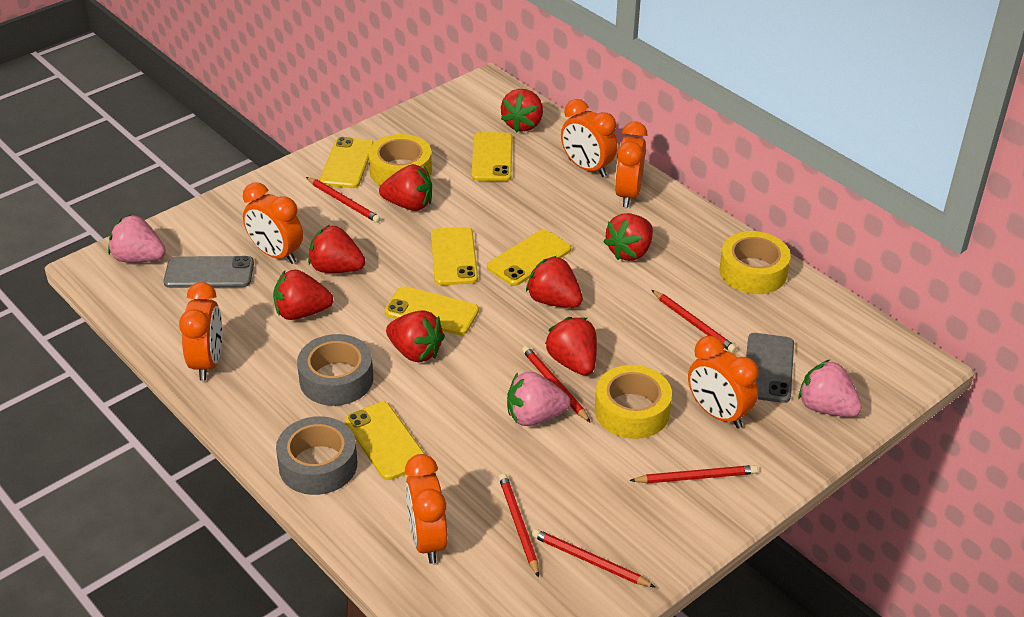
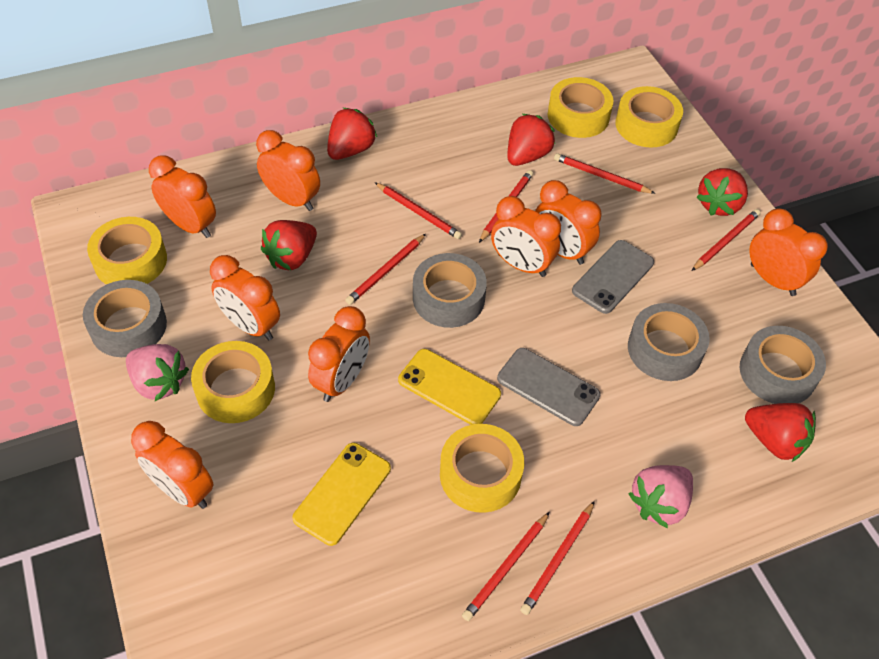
grey tape: [276,416,357,495] [297,334,373,406] = 2 -> [83,280,167,357] [413,253,487,328] [628,303,710,381] [740,326,826,404] = 4
orange clock: [179,282,222,381] [243,182,303,264] [405,454,448,564] [561,99,617,177] [615,121,648,208] [688,336,759,429] = 6 -> [131,421,214,509] [149,155,216,238] [210,255,280,340] [256,130,320,211] [308,306,370,402] [491,196,561,277] [535,180,601,265] [749,208,828,296] = 8
pink strawberry: [108,215,166,263] [507,372,570,426] [799,360,862,417] = 3 -> [126,344,189,401] [628,465,693,528] = 2
red pencil: [306,177,381,223] [499,473,539,578] [522,346,591,423] [532,529,655,587] [629,465,758,483] [652,290,737,353] = 6 -> [345,234,426,305] [375,182,462,239] [462,512,550,621] [479,170,533,243] [520,501,595,615] [554,153,656,194] [691,209,761,271] = 7
red strawberry: [273,269,333,320] [308,225,365,273] [379,164,432,211] [386,310,445,363] [501,89,543,132] [526,256,583,308] [545,317,597,376] [604,213,653,261] = 8 -> [261,220,317,270] [327,108,377,160] [507,114,555,166] [697,168,748,216] [745,403,816,462] = 5
yellow phone: [320,137,374,188] [345,402,426,480] [385,286,479,335] [431,227,478,285] [472,132,513,181] [487,229,571,286] = 6 -> [292,443,391,546] [398,349,501,425] = 2
yellow tape: [368,134,432,186] [595,365,672,439] [719,231,791,294] = 3 -> [87,217,167,285] [191,341,275,423] [440,424,524,513] [548,77,613,138] [616,86,683,147] = 5

